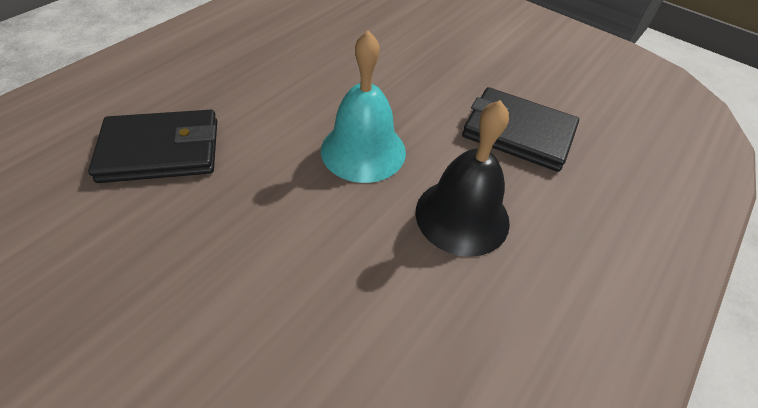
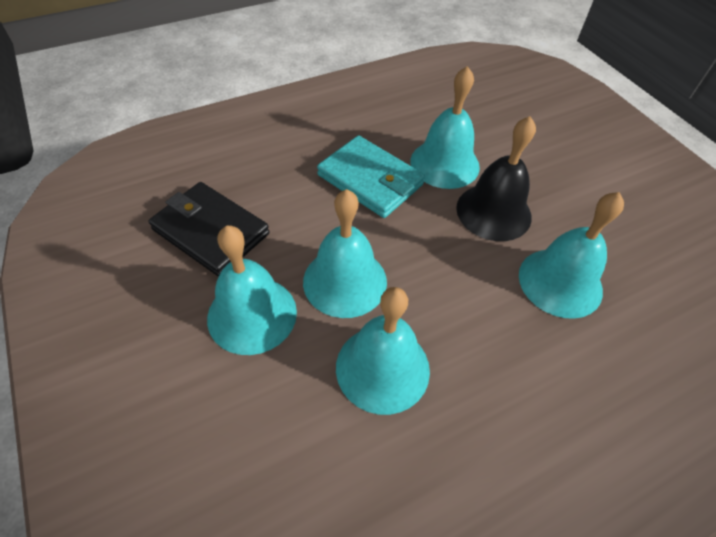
black wallet: [88,110,217,183] [462,87,579,172] = 2 -> [149,182,270,277] = 1
turquoise bell: [321,31,406,183] = 1 -> [207,225,297,355] [303,189,387,318] [336,287,430,415] [410,66,480,189] [519,192,624,319] = 5
turquoise wallet: none = 0 -> [317,135,425,218] = 1

